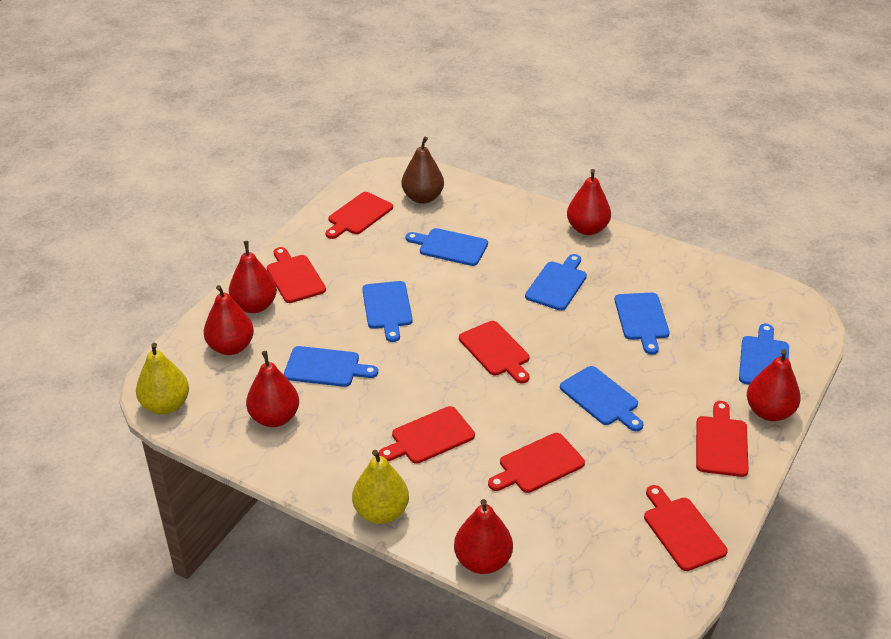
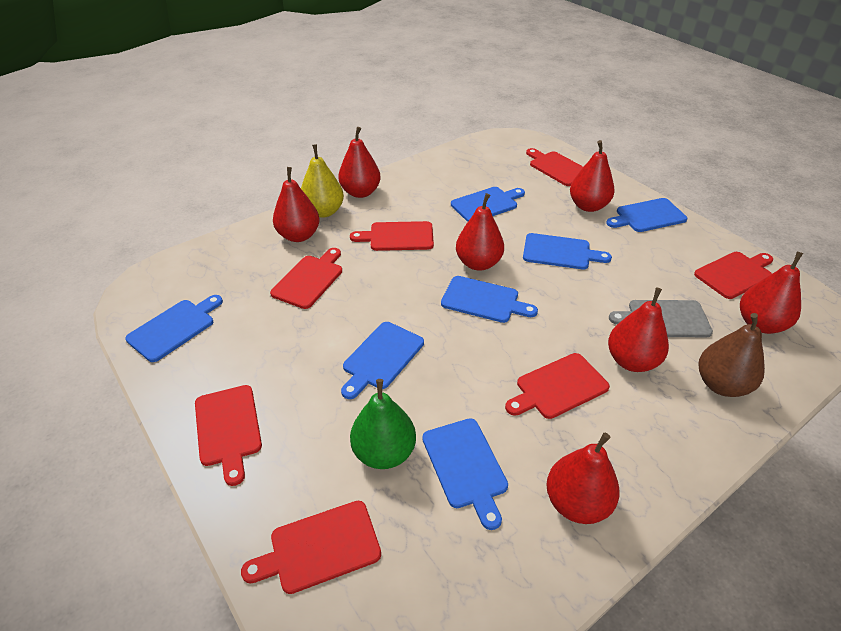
green pear: none = 0 -> [350,379,416,469] = 1
grey cutting board: none = 0 -> [609,300,713,337] = 1
red pear: [204,285,254,355] [229,241,277,313] [246,351,299,427] [454,499,513,574] [567,169,611,235] [747,349,801,421] = 6 -> [273,167,319,242] [338,127,381,198] [456,193,504,271] [546,433,620,524] [570,140,615,212] [608,288,669,372] [740,252,803,334] = 7
yellow pear: [136,342,189,415] [352,450,409,524] = 2 -> [301,144,344,218] = 1

